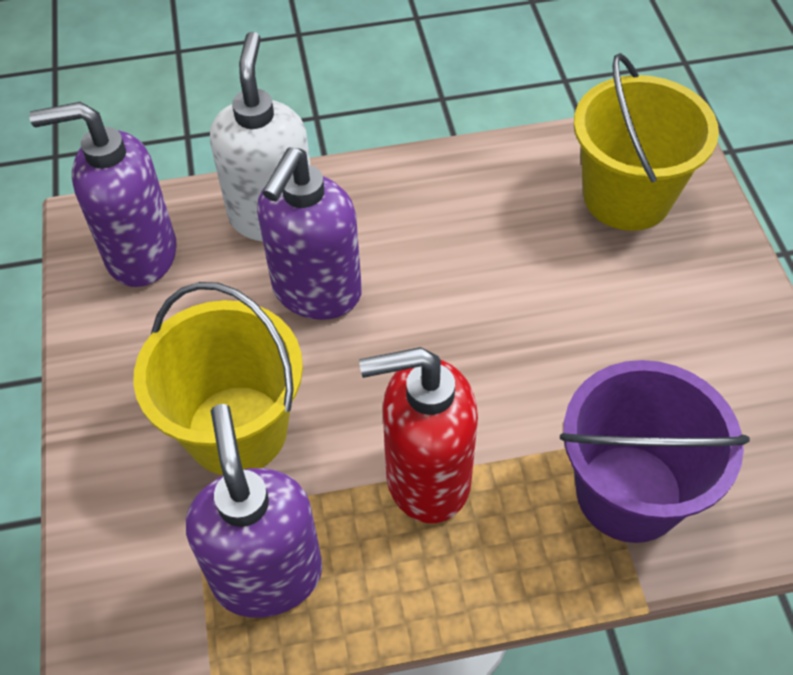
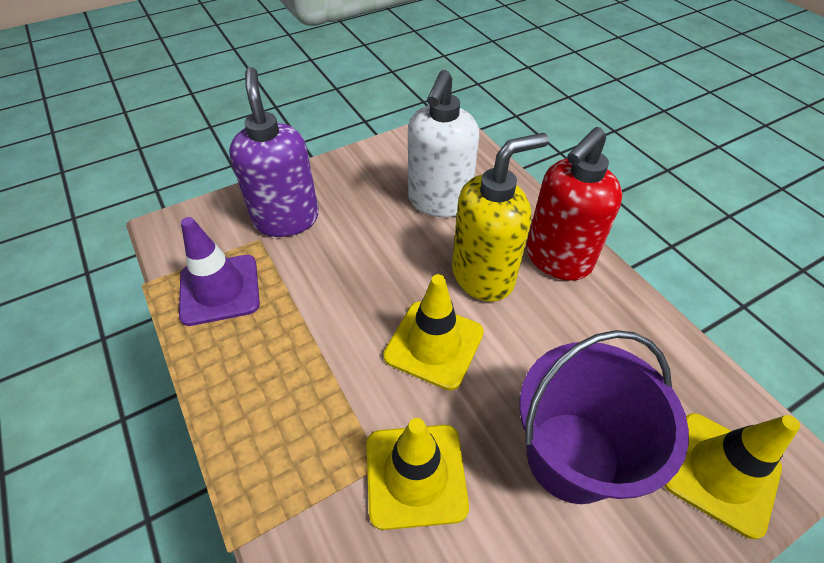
purple soap dispenser: [29,102,177,287] [186,404,322,617] [257,147,362,320] = 3 -> [229,67,319,237] = 1
purple traffic cone: none = 0 -> [179,217,260,326] = 1
yellow bucket: [133,282,303,475] [574,53,719,231] = 2 -> none = 0
yellow soap dispenser: none = 0 -> [452,133,549,302] = 1
yellow traffic cone: none = 0 -> [367,418,469,530] [383,274,484,391] [664,413,800,539] = 3

